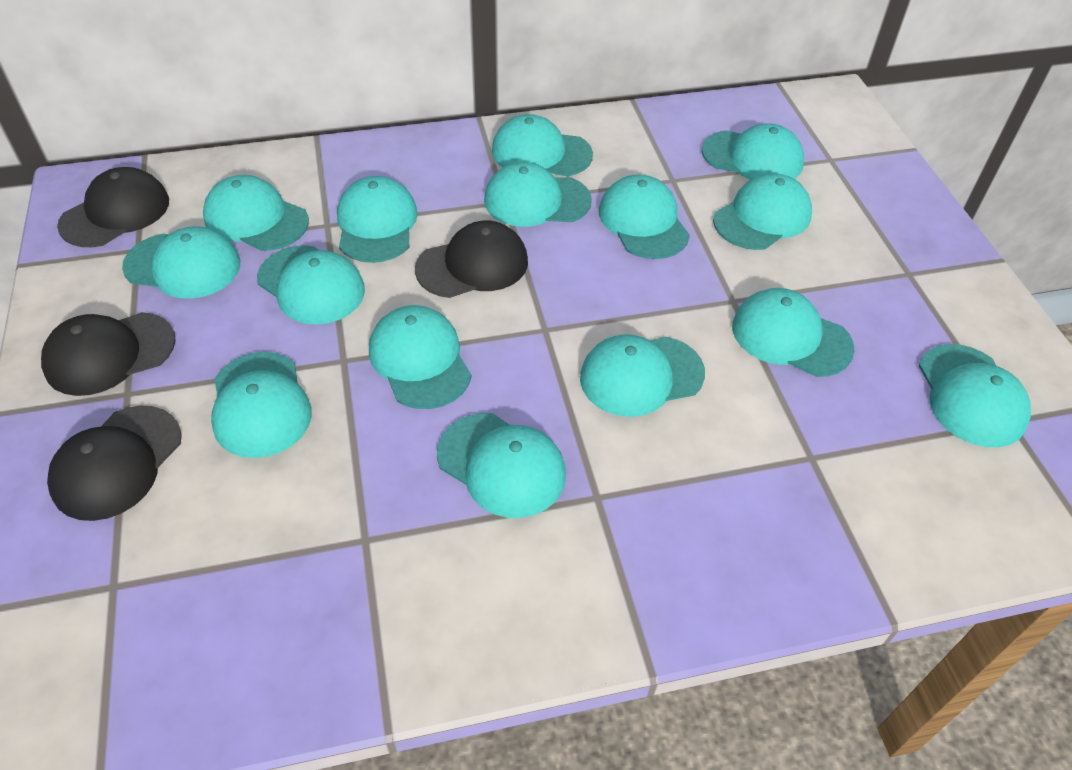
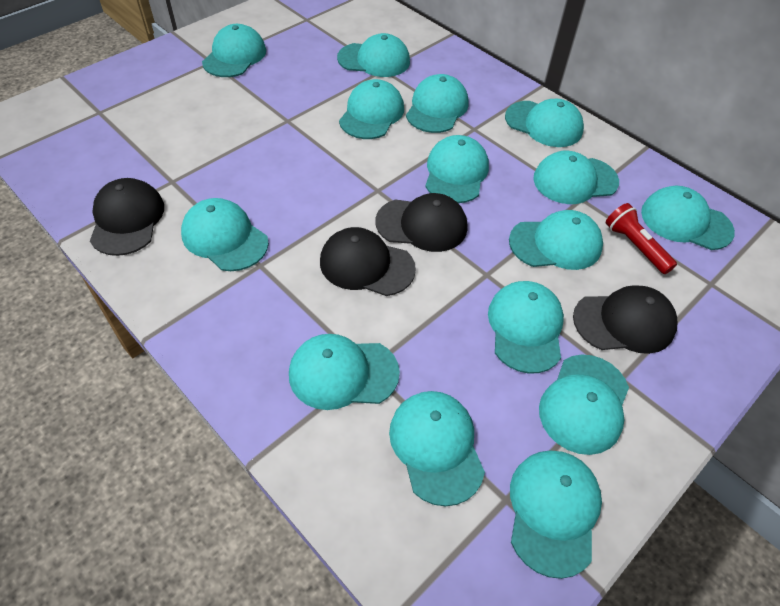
red flashlight: none = 0 -> [606,203,677,274] = 1

